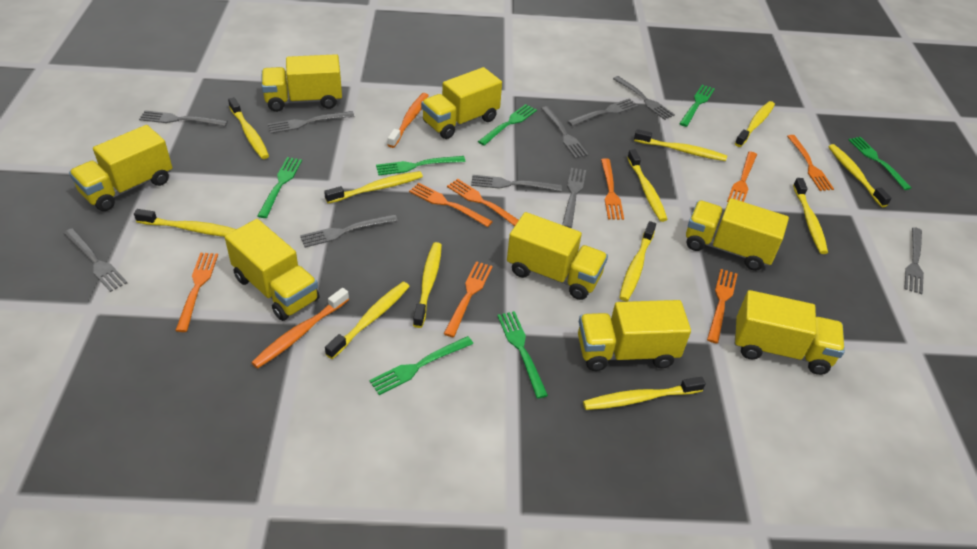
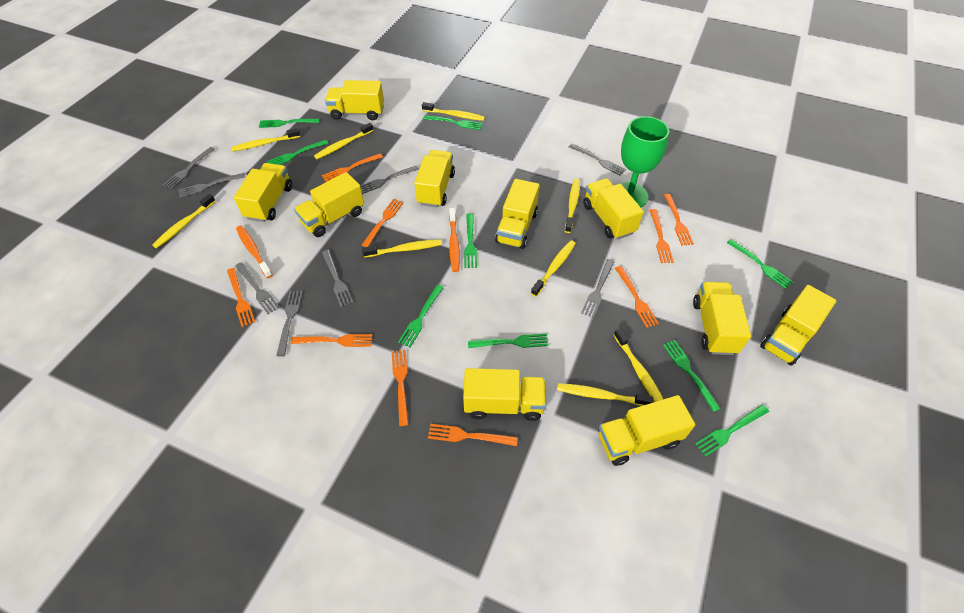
green fork: [258,157,302,218] [369,336,473,395] [376,156,466,175] [478,104,537,146] [497,311,548,399] [679,85,715,127] [848,137,912,190] = 7 -> [259,119,320,128] [267,140,328,165] [398,285,444,348] [423,115,482,130] [464,213,477,268] [468,334,549,348] [663,340,721,412] [695,404,769,457] [727,239,793,289] = 9
green goblet: none = 0 -> [619,116,669,207] = 1
grey fork: [63,228,127,292] [139,111,228,126] [268,111,354,134] [300,214,398,248] [471,175,562,191] [541,106,589,159] [562,168,586,228] [568,98,638,126] [613,76,675,120] [904,227,924,294] = 10 -> [163,147,215,189] [178,173,246,198] [235,262,280,314] [276,291,303,357] [322,250,353,307] [360,165,419,194] [569,144,626,176] [581,259,614,318] = 8
orange fork: [175,253,218,332] [409,183,493,227] [444,261,493,337] [447,179,519,226] [601,158,624,220] [707,269,737,344] [727,151,757,202] [787,135,834,191] = 8 -> [227,268,255,327] [291,334,372,347] [322,153,383,182] [362,199,404,247] [392,350,409,426] [428,424,518,446] [615,266,659,328] [650,209,674,263] [664,194,694,246] = 9
yellow toothbrush: [134,209,236,237] [228,97,269,159] [324,171,423,204] [325,282,410,359] [413,242,442,328] [583,377,706,410] [619,221,656,301] [627,149,668,222] [634,129,727,161] [735,101,775,147] [793,178,828,254] [828,144,891,207] = 12 -> [152,194,216,248] [231,128,300,151] [314,123,374,159] [362,239,442,258] [422,102,485,121] [531,240,576,296] [557,383,653,406] [565,179,580,233] [614,328,663,402] = 9
yellow truck: [69,125,172,211] [225,219,320,321] [262,54,342,112] [421,67,502,139] [507,212,608,300] [578,300,691,371] [686,198,789,271] [735,290,845,375] = 8 -> [234,163,292,222] [294,172,364,237] [325,80,384,120] [414,150,455,207] [463,368,546,421] [495,179,539,249] [583,178,644,239] [598,395,695,466] [693,282,751,355] [760,285,837,366] = 10

